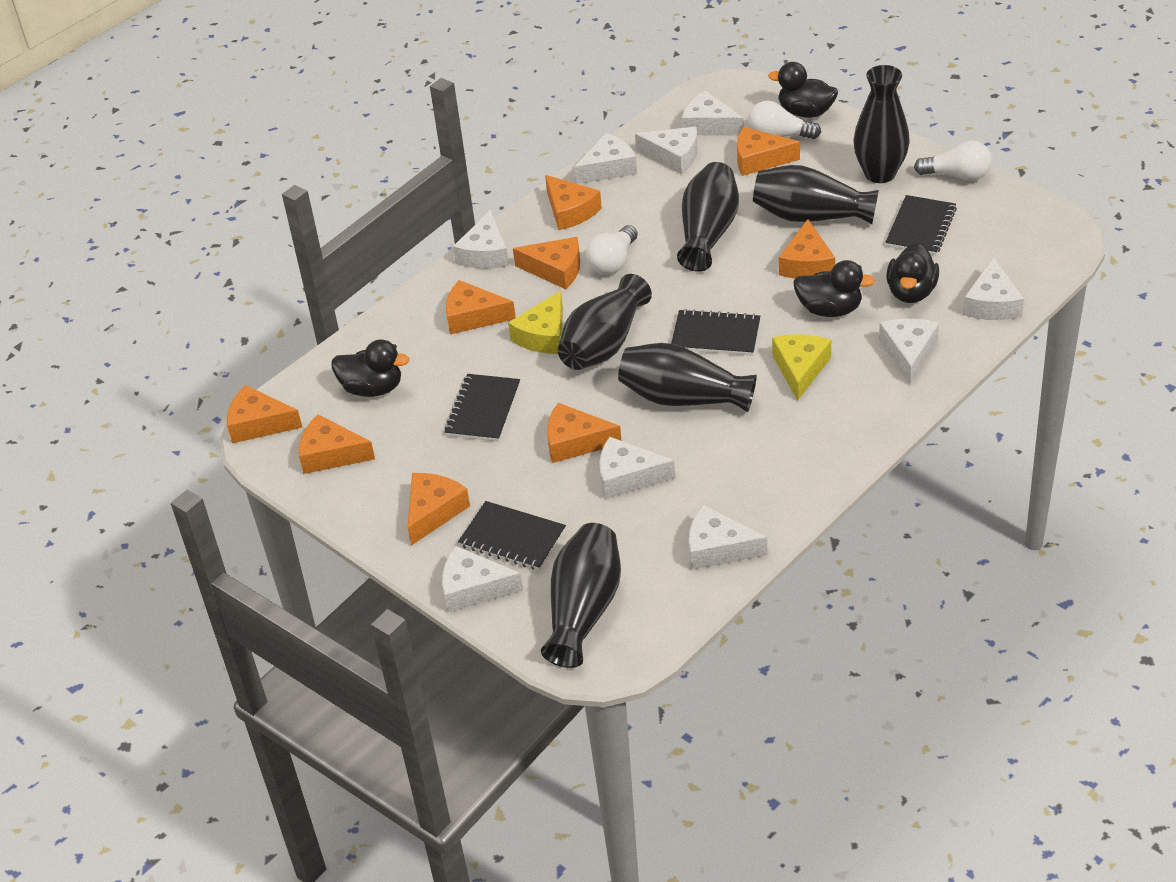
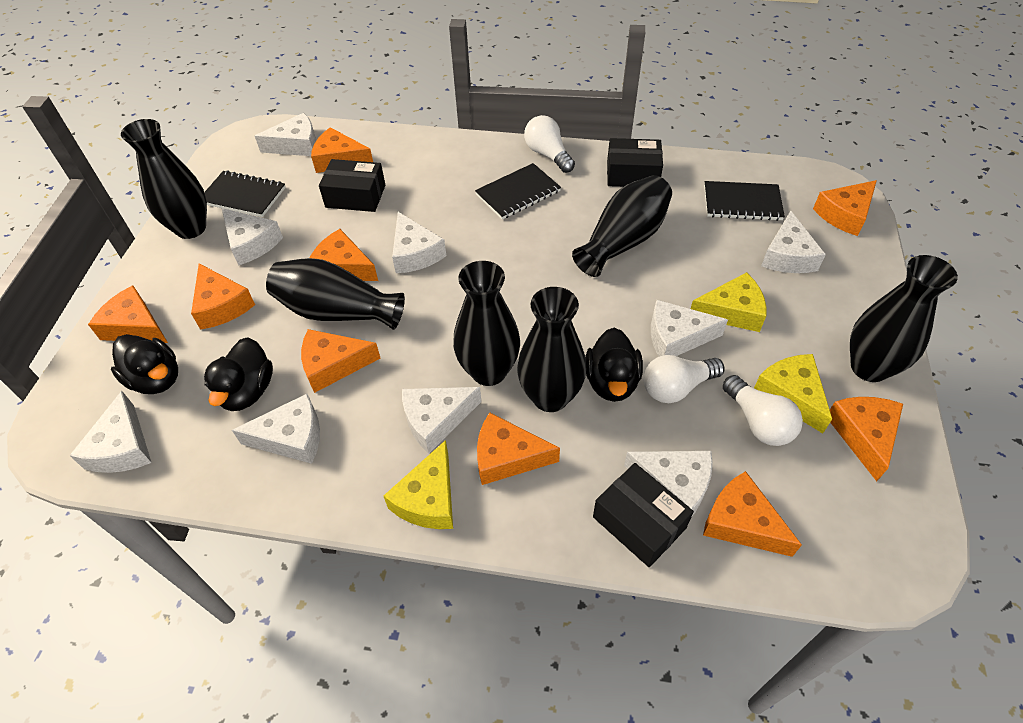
black box: none = 0 -> [319,159,385,212] [593,463,694,567] [607,138,663,187] = 3
black duck: [332,339,410,397] [768,62,838,118] [793,260,875,317] [886,243,939,303] = 4 -> [111,334,178,394] [204,337,273,411] [585,328,643,402] = 3
black notebook: [444,374,520,442] [458,501,566,570] [671,309,760,356] [885,195,957,255] = 4 -> [204,171,286,217] [475,163,561,220] [704,181,785,221] = 3
yellow cheese: [508,291,563,354] [772,334,831,401] = 2 -> [384,440,453,529] [691,272,766,332] [754,354,832,433] = 3

